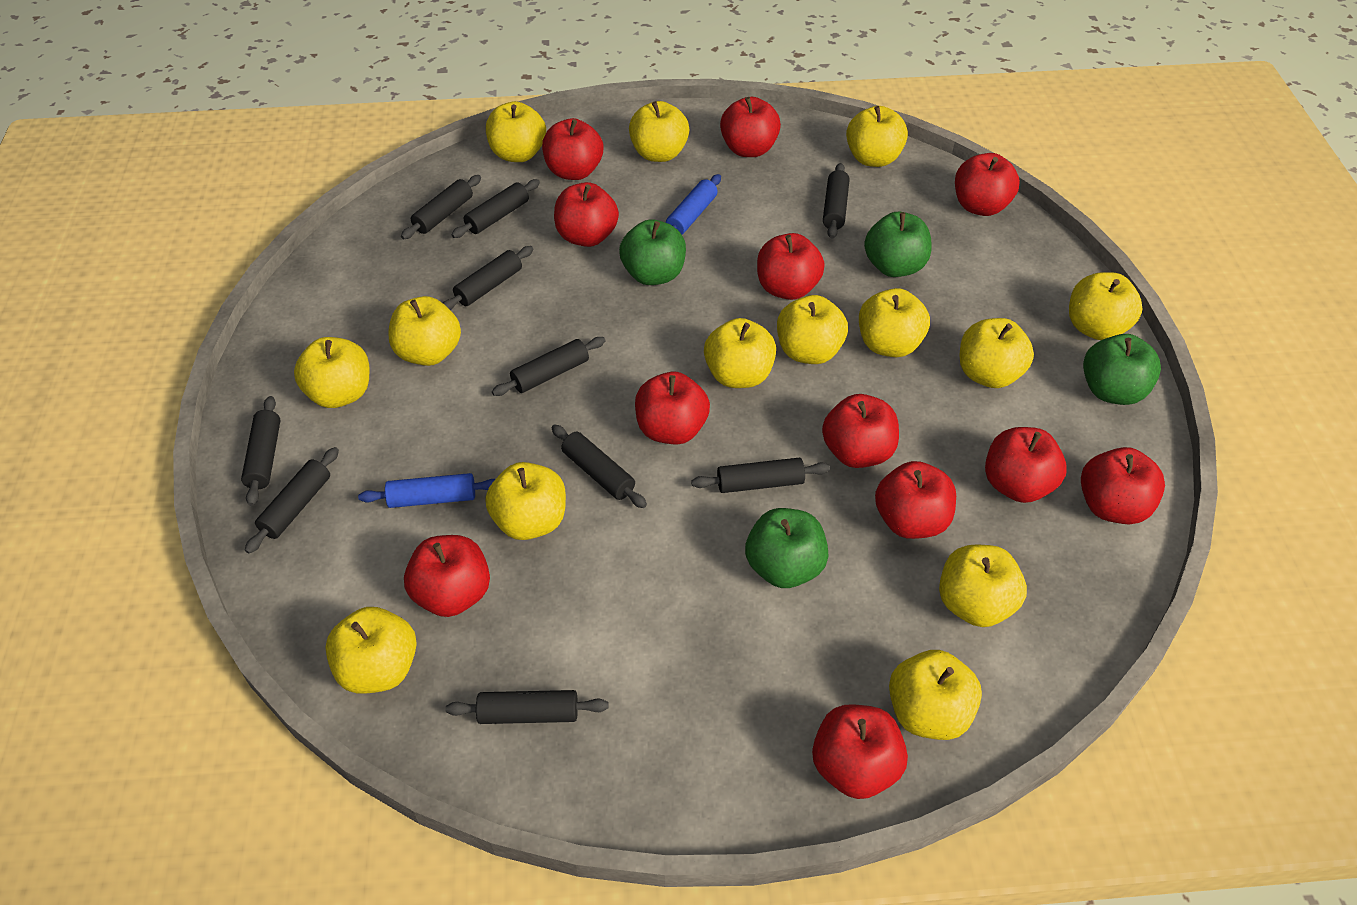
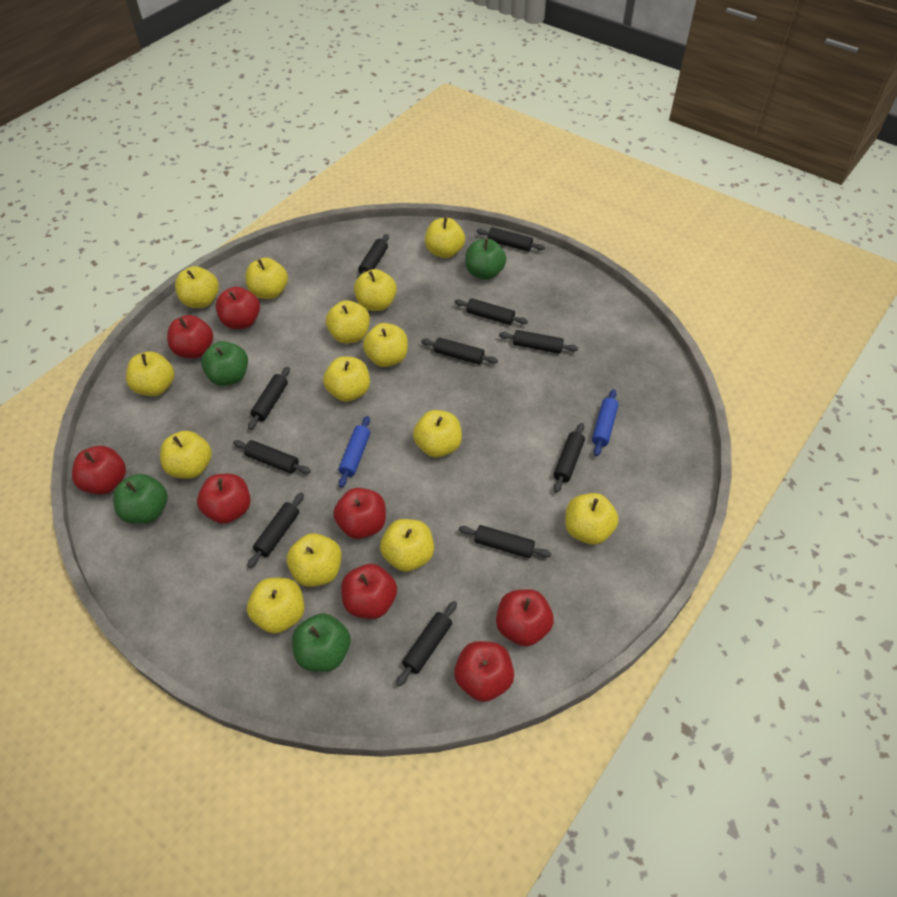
black rolling pin: [241,396,281,506] [245,447,339,554] [401,175,481,239] [443,246,533,310] [445,690,609,724] [451,179,540,238] [492,337,606,396] [551,425,647,508] [691,458,830,493] [823,163,850,239] = 10 -> [233,440,311,474] [247,493,304,568] [248,367,290,430] [357,234,389,278] [396,601,457,686] [421,338,498,365] [454,298,528,325] [459,525,552,558] [476,227,545,251] [499,330,578,354] [553,423,585,493] = 11
red apple: [404,535,490,617] [542,118,603,180] [554,182,619,247] [635,372,710,445] [720,97,781,157] [757,233,825,300] [812,704,908,799] [822,394,899,468] [875,461,956,539] [955,153,1020,216] [985,427,1067,503] [1081,447,1165,524] = 12 -> [72,446,126,495] [167,315,213,358] [197,474,251,524] [216,287,260,329] [333,488,386,539] [341,564,397,619] [454,641,514,702] [496,589,554,646] = 8

